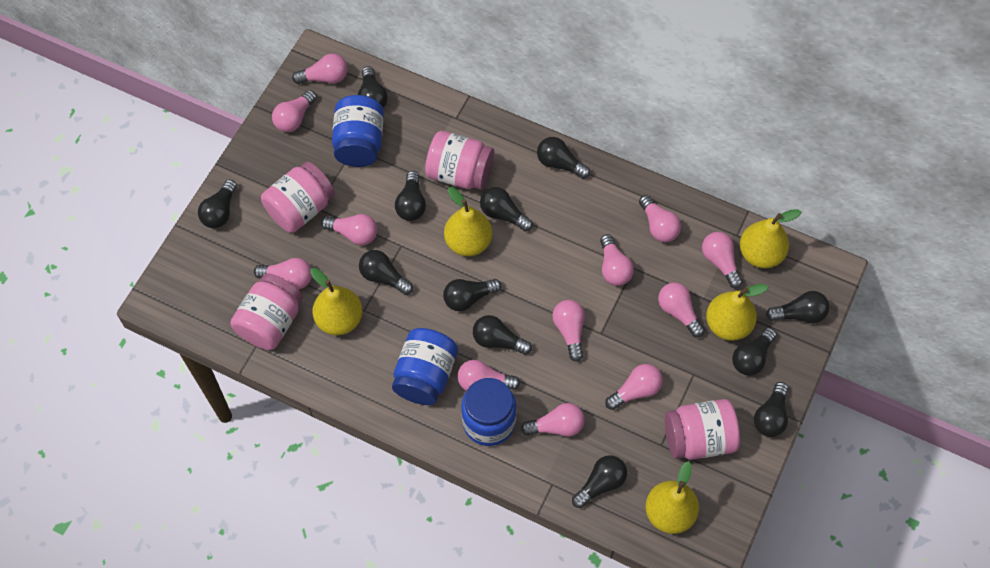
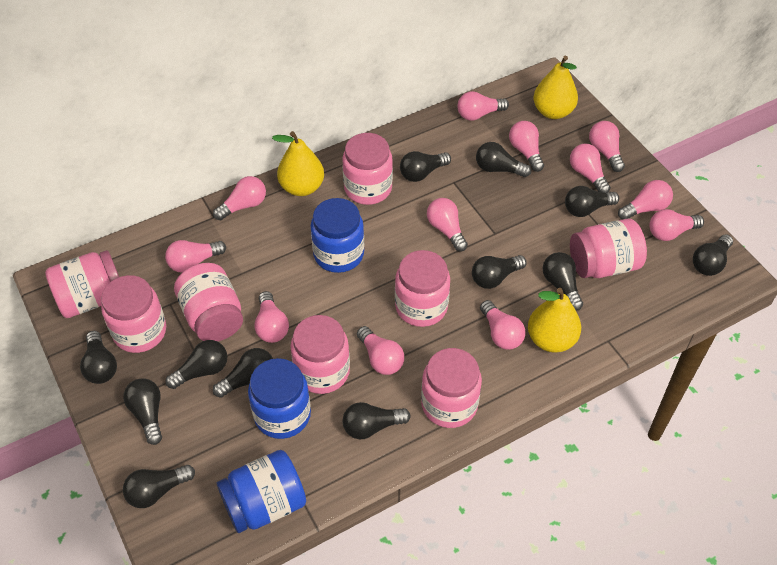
pink jar: [230,273,303,350] [261,162,335,233] [425,131,494,190] [665,399,740,460] = 4 -> [45,250,119,318] [101,275,166,353] [174,263,243,341] [291,315,350,394] [342,133,393,205] [395,250,450,327] [421,348,482,428] [570,219,647,278] = 8
yellow pear: [310,268,363,335] [444,187,492,256] [645,461,699,534] [706,284,768,341] [740,209,801,268] = 5 -> [272,131,324,196] [528,288,581,353] [533,56,578,119] = 3

